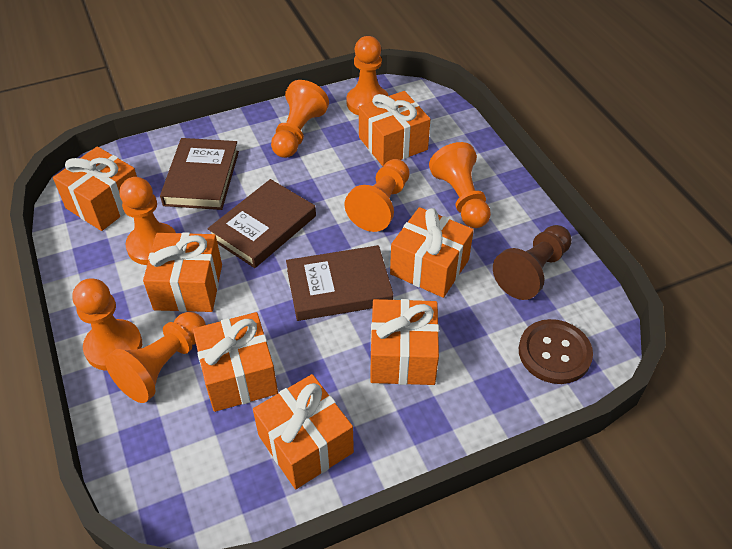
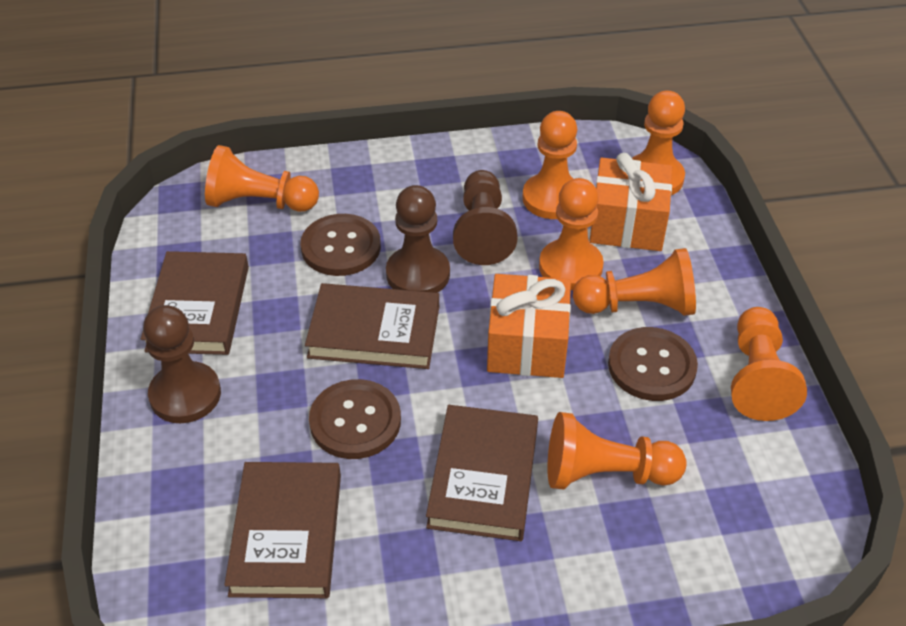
brown book: [160,138,239,210] [208,179,316,268] [286,245,394,321] = 3 -> [141,251,249,355] [224,462,341,598] [305,283,439,369] [426,405,538,541] = 4
brown button: [519,319,593,384] = 1 -> [300,214,381,276] [309,379,401,459] [608,327,698,401] = 3
brown pawn: [493,225,572,300] = 1 -> [143,305,221,423] [386,185,450,293] [453,170,518,265] = 3
orange gift: [53,146,137,231] [143,232,222,312] [193,312,278,412] [253,374,354,489] [359,91,430,166] [370,299,439,385] [390,207,474,298] = 7 -> [487,274,571,378] [590,153,672,251] = 2

